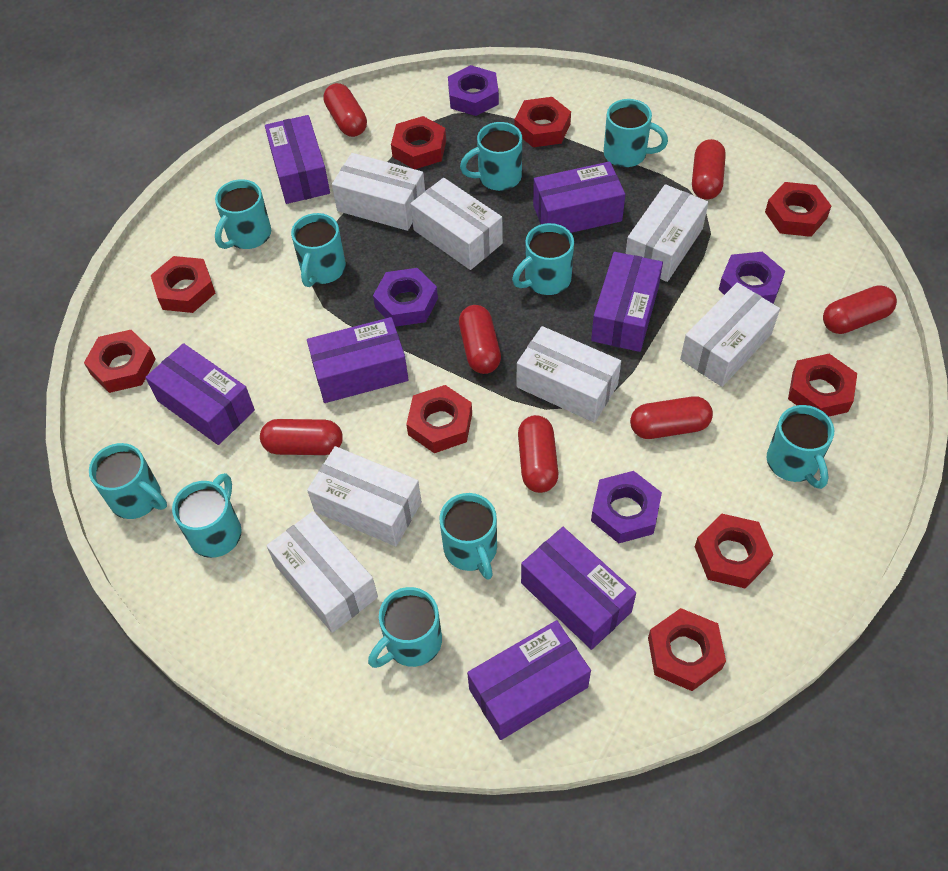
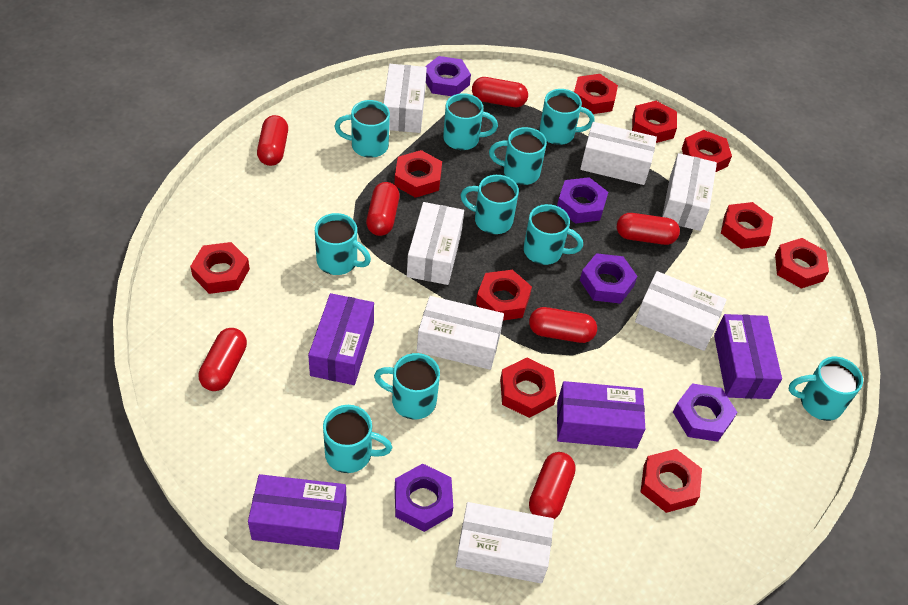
purple box: [146,343,255,445] [265,115,330,204] [307,317,408,403] [467,620,591,740] [521,527,636,650] [533,161,625,233] [591,252,663,352] = 7 -> [248,474,347,550] [308,293,374,385] [557,381,645,449] [714,314,782,399] = 4
purple nut: [373,268,438,327] [448,65,499,116] [591,471,662,543] [719,252,785,304] = 4 -> [395,463,453,532] [425,56,471,96] [557,177,608,224] [580,253,637,304] [673,384,738,442] = 5
red nut: [84,330,156,393] [151,256,215,313] [391,116,446,169] [406,385,472,453] [514,97,571,147] [648,608,726,691] [695,513,773,589] [765,182,831,237] [788,354,857,417] = 9 -> [190,242,250,294] [395,150,442,198] [476,270,532,320] [500,358,557,418] [574,74,618,114] [632,101,677,143] [641,449,702,513] [682,130,732,172] [721,202,773,249] [775,238,829,289] = 10

